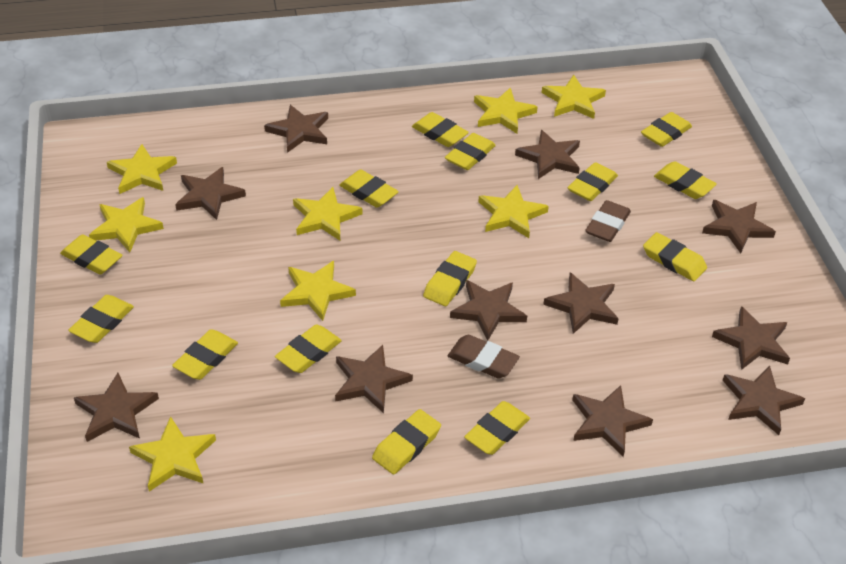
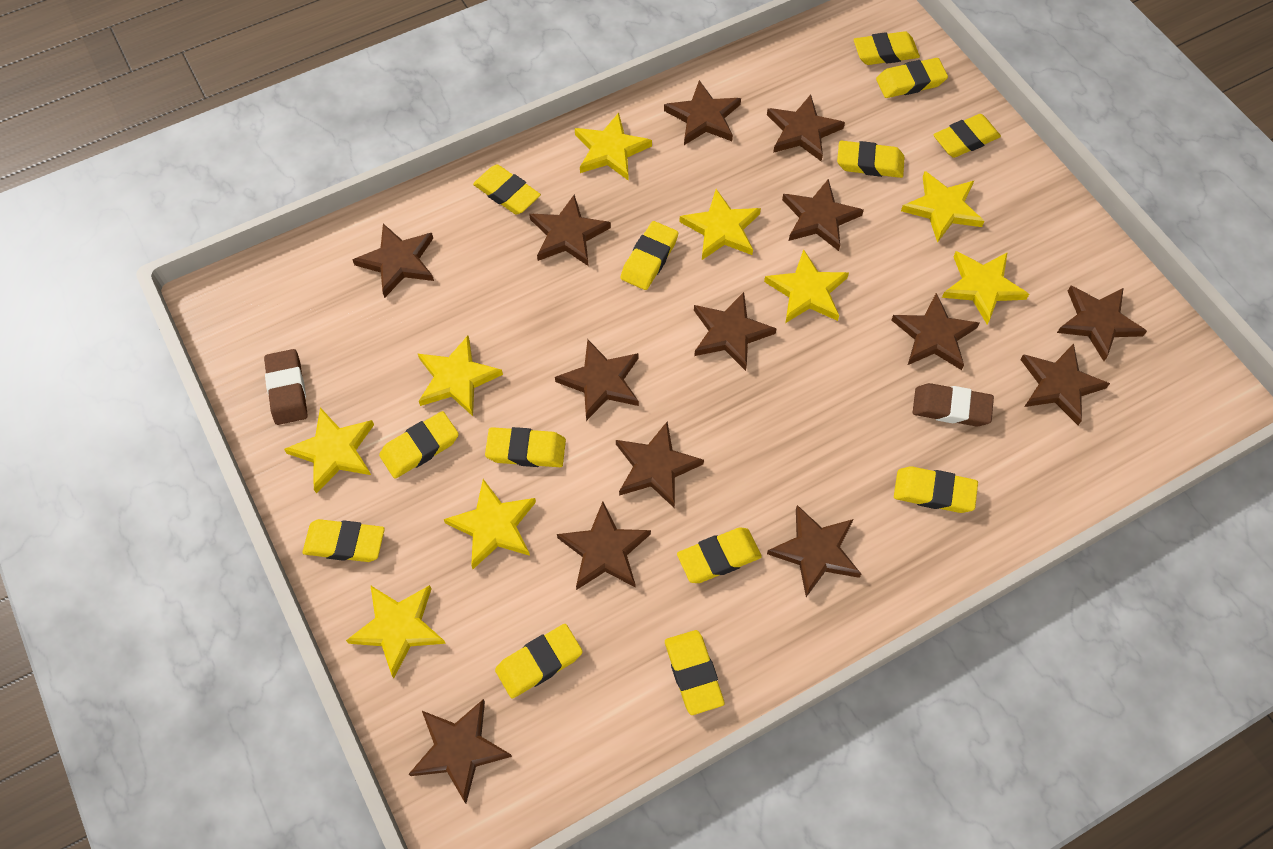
brown star: [74,373,159,442] [175,167,246,220] [264,105,328,153] [335,345,413,413] [450,280,527,341] [515,130,580,179] [543,273,619,334] [572,385,653,457] [702,200,776,253] [712,306,790,370] [723,366,805,435] = 11 -> [353,224,434,298] [409,699,512,804] [529,195,611,266] [555,339,639,421] [557,501,651,590] [616,422,704,508] [664,80,741,145] [694,292,777,371] [767,94,845,161] [767,505,861,597] [782,179,864,251] [891,293,979,370] [1020,343,1110,425] [1057,286,1147,361] = 14
yellow eraser: [60,235,123,274] [68,295,134,343] [172,329,238,380] [275,324,342,373] [339,170,399,208] [372,409,441,475] [412,112,469,147] [423,251,477,306] [445,133,496,170] [464,401,530,455] [567,162,618,201] [641,112,692,147] [643,232,707,281] [654,161,717,199] = 14 -> [303,519,385,562] [379,411,459,479] [473,164,541,215] [485,427,566,467] [495,624,583,699] [621,221,678,290] [665,630,725,715] [677,528,762,583] [837,141,905,178] [853,31,920,65] [876,58,948,98] [894,467,978,513] [933,114,1001,158] = 13
yellow star: [89,197,164,252] [107,144,177,194] [129,416,216,492] [280,261,356,321] [293,187,362,240] [474,88,538,134] [478,185,549,238] [542,75,606,119] = 8 -> [284,407,374,494] [346,585,446,678] [418,336,503,416] [444,479,536,569] [575,113,652,180] [679,189,761,260] [764,249,849,323] [901,171,985,243] [942,251,1029,324] = 9

